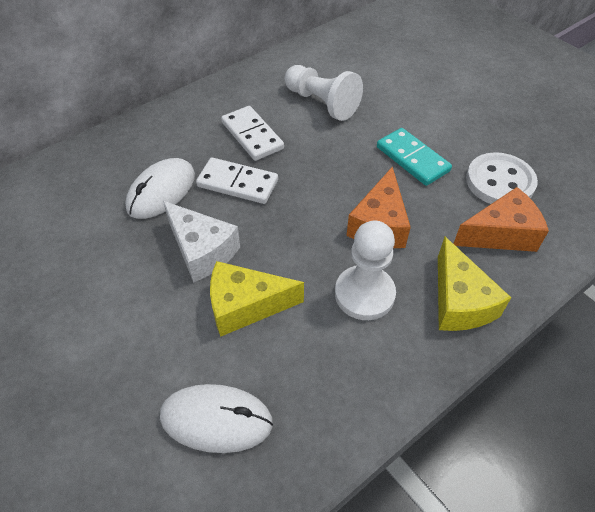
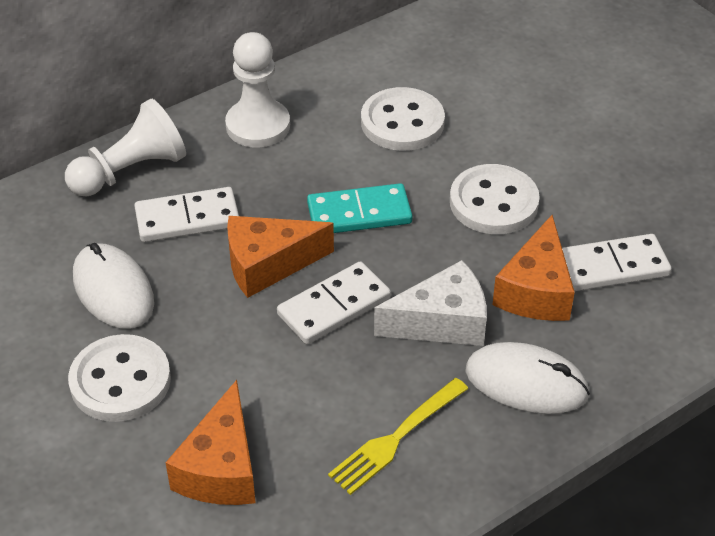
orange cheese: [346,166,411,248] [453,187,549,252] = 2 -> [166,380,256,505] [227,216,334,298] [492,215,575,321] = 3
white button: [466,152,538,204] = 1 -> [68,334,171,422] [361,87,445,151] [450,164,540,234] = 3
white domino: [196,158,278,204] [221,106,284,161] = 2 -> [134,187,239,242] [277,261,391,344] [562,234,672,291] = 3
yellow cheese: [210,261,304,337] [438,237,511,331] = 2 -> none = 0
yellow fork: none = 0 -> [328,378,468,495] = 1

